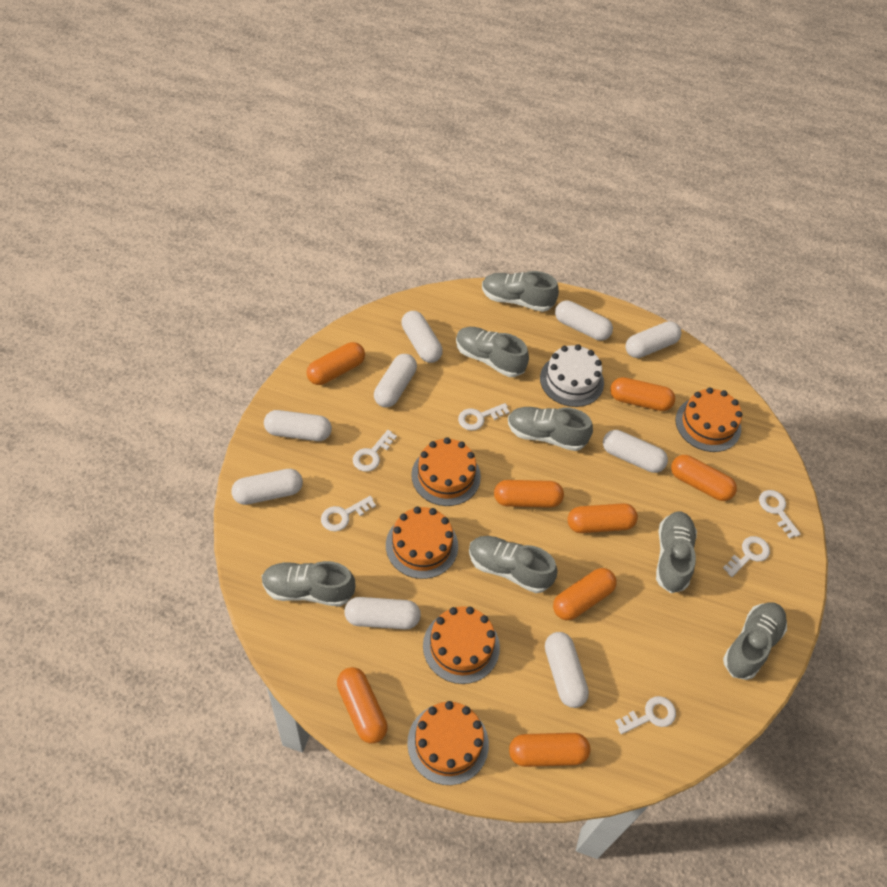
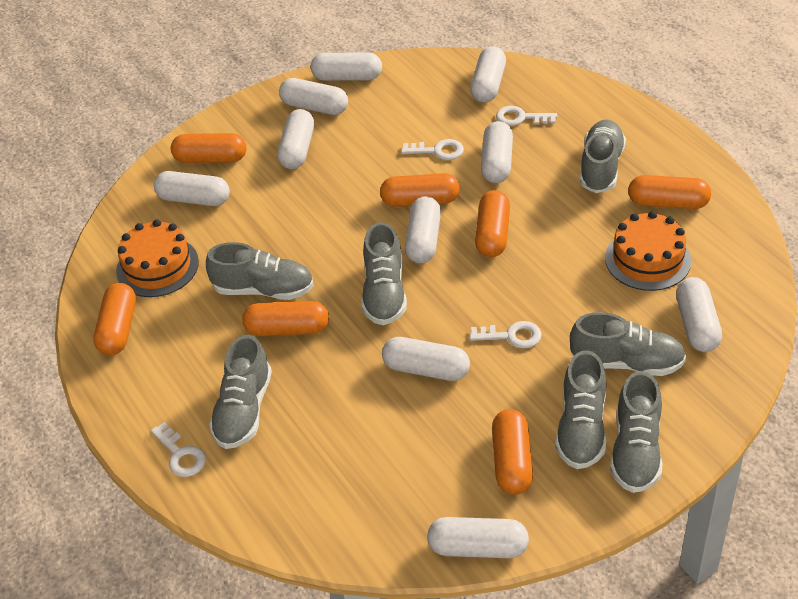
orange cake: [386,507,458,579] [407,701,489,785] [411,437,481,506] [423,606,500,684] [676,387,743,452] = 5 -> [116,220,199,297] [605,211,691,291] = 2
orange capsule: [306,342,365,385] [337,667,388,743] [494,480,564,508] [509,733,590,767] [553,568,617,620] [567,503,638,533] [610,377,675,411] [671,455,737,501] = 8 -> [93,283,136,355] [171,133,246,163] [242,301,329,336] [380,173,460,207] [475,190,510,257] [492,409,533,495] [628,175,711,209] = 7
white cake: [540,344,604,407] = 1 -> none = 0
white capsule: [231,469,303,505] [264,410,332,441] [344,597,421,629] [374,354,417,407] [401,311,443,363] [545,632,589,708] [555,301,613,341] [603,430,668,473] [625,321,681,358] = 9 -> [154,171,230,206] [277,109,314,169] [279,78,348,115] [311,52,382,81] [382,337,470,381] [405,196,441,263] [427,517,529,558] [470,46,506,103] [481,121,513,183] [676,277,722,352] = 10
white key: [321,496,376,531] [353,430,397,472] [458,403,510,431] [615,696,676,734] [723,536,770,577] [759,490,801,539] = 6 -> [151,422,206,477] [401,139,464,160] [470,321,542,348] [496,106,557,126] = 4

